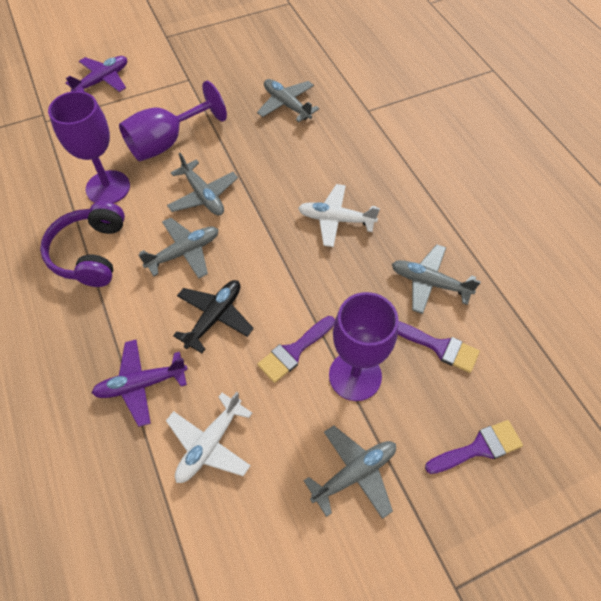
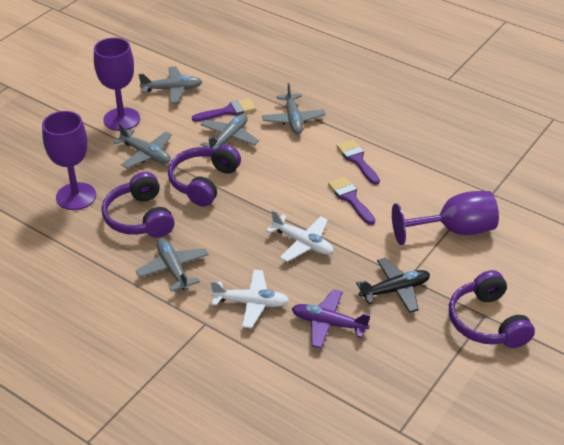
purple headphones: [40,201,125,287] = 1 -> [102,172,175,238] [168,144,241,207] [449,270,535,348] = 3
purple plane: [66,56,127,92] [92,340,188,427] = 2 -> [292,289,370,349] = 1

